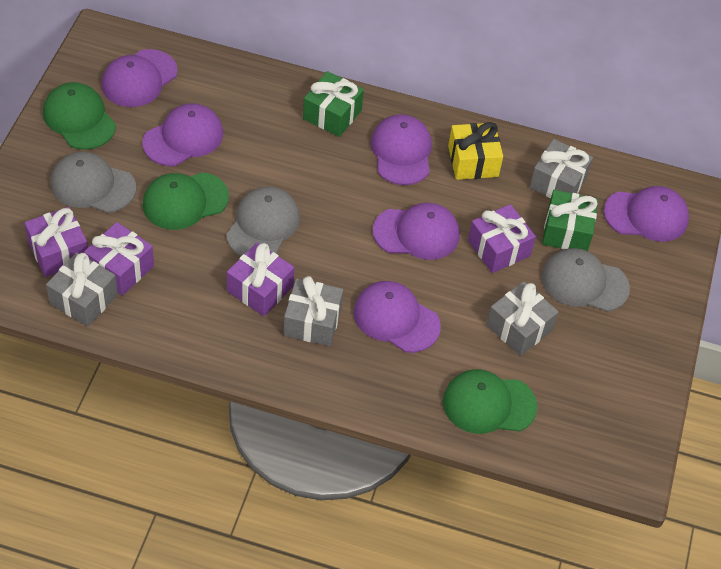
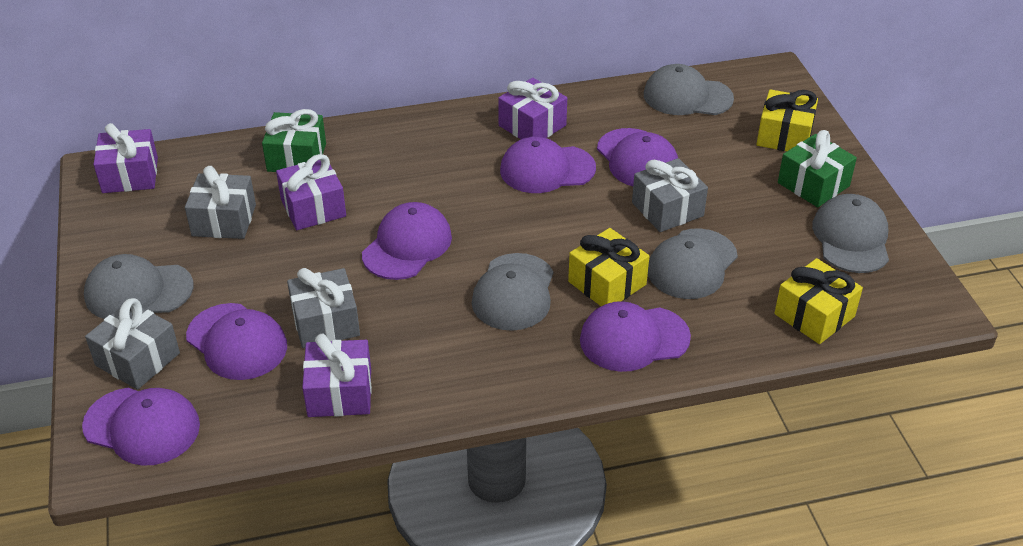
green cap: [43,82,116,150] [142,172,229,230] [443,369,537,434] = 3 -> none = 0
grey cap: [51,152,136,213] [226,187,300,256] [541,248,630,312] = 3 -> [84,254,194,319] [472,253,553,331] [644,64,734,115] [648,228,738,299] [812,194,889,273] = 5
yellow gift: [448,122,503,180] = 1 -> [568,228,649,306] [757,89,818,151] [774,258,863,344] = 3

